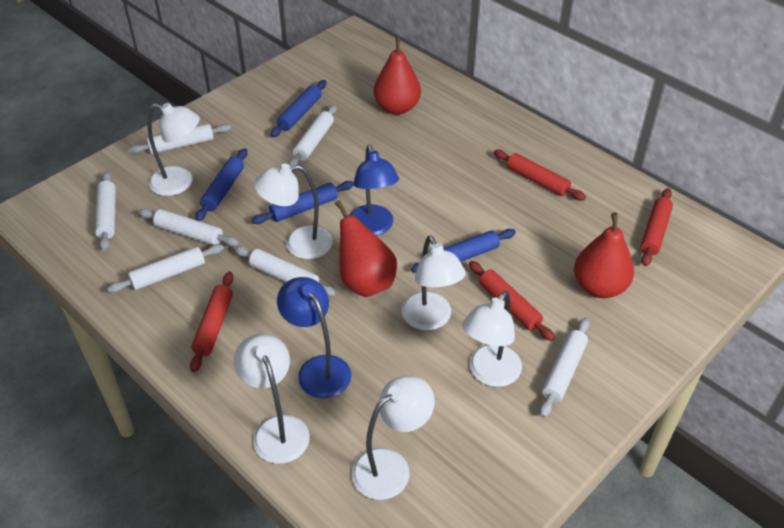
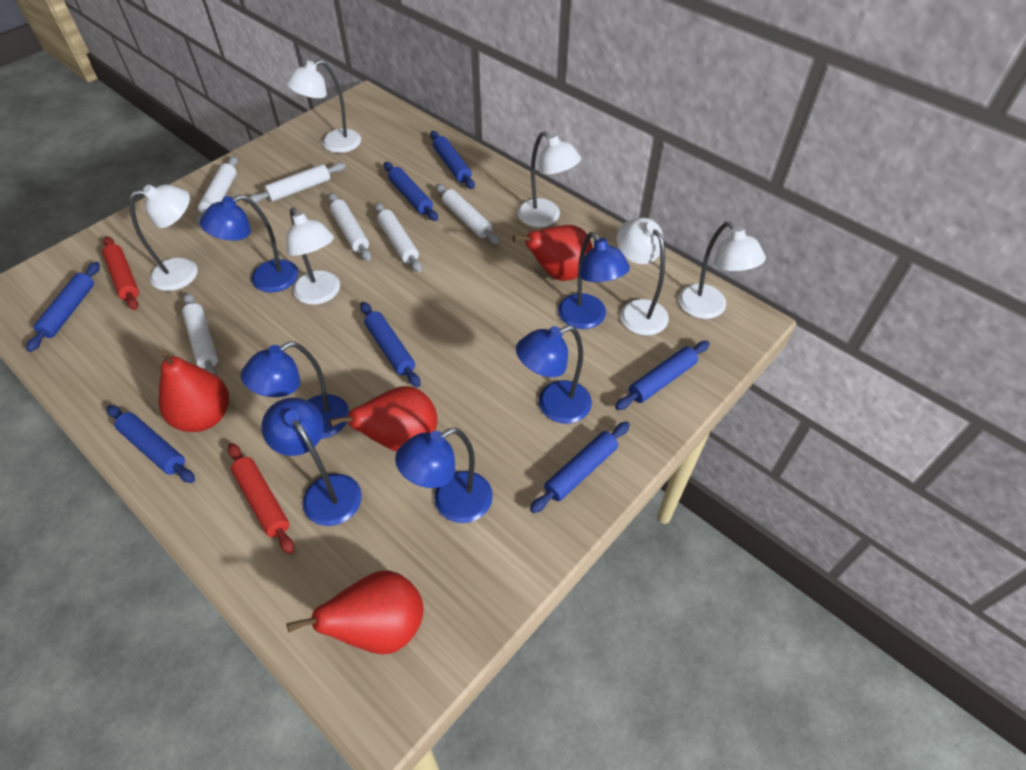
blue lamp: [277,277,351,399] [349,145,399,236] = 2 -> [200,194,298,293] [241,341,349,439] [262,398,362,526] [395,428,493,523] [516,325,592,424] [558,232,630,329] = 6
blue rolling pin: [195,148,248,221] [252,181,354,224] [271,80,327,137] [411,229,516,273] = 4 -> [26,262,100,352] [107,405,195,483] [360,302,420,387] [384,162,438,221] [430,131,475,189] [530,421,630,513] [615,341,710,410] = 7
red pear: [335,200,397,297] [374,37,421,115] [574,213,634,298] = 3 -> [158,349,229,432] [287,570,424,654] [329,386,437,452] [512,225,593,281] = 4
red rolling pin: [190,272,234,372] [469,261,555,341] [494,150,586,200] [641,188,673,266] = 4 -> [102,236,139,310] [228,443,294,554] = 2
white rolling pin: [95,171,116,251] [107,244,224,293] [128,124,232,154] [138,209,239,246] [234,246,336,296] [289,105,337,166] [539,318,590,418] = 7 -> [182,293,218,376] [196,156,238,226] [249,162,346,204] [328,193,371,261] [375,202,422,272] [436,184,500,245] = 6

